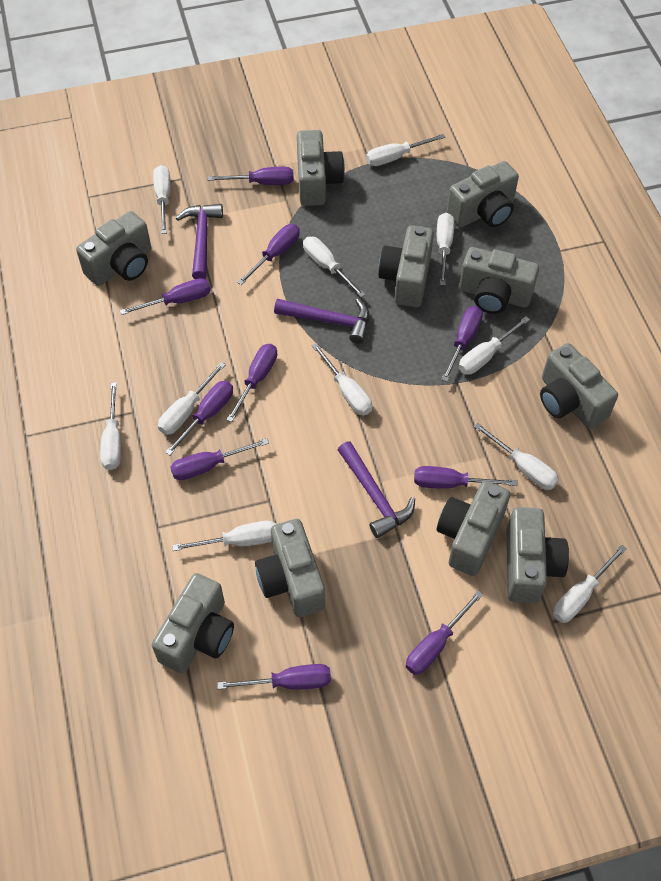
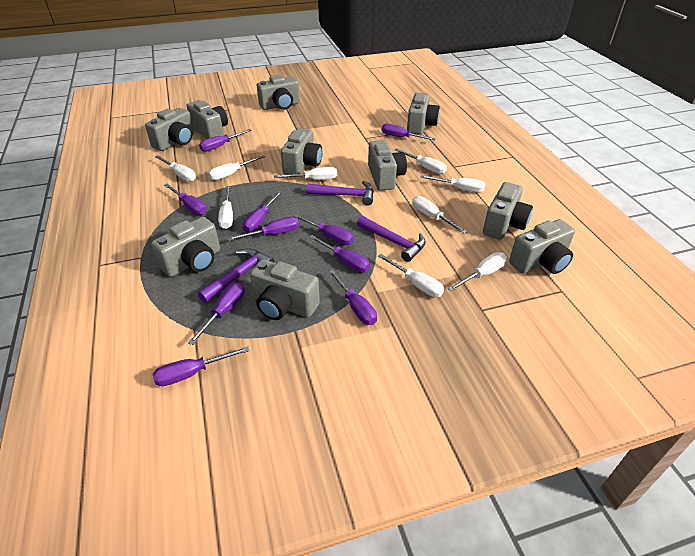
white screwdriver: [100,382,121,470] [153,165,171,234] [158,362,226,435] [172,521,276,551] [303,237,366,297] [312,343,372,415] [366,134,445,166] [437,213,454,286] [459,316,530,375] [474,423,559,490] [553,545,627,623] = 11 -> [155,155,196,182] [208,155,265,180] [218,186,233,229] [274,167,337,180] [378,254,444,297] [395,148,447,174] [412,196,467,233] [421,175,485,193] [448,252,507,292] = 9

